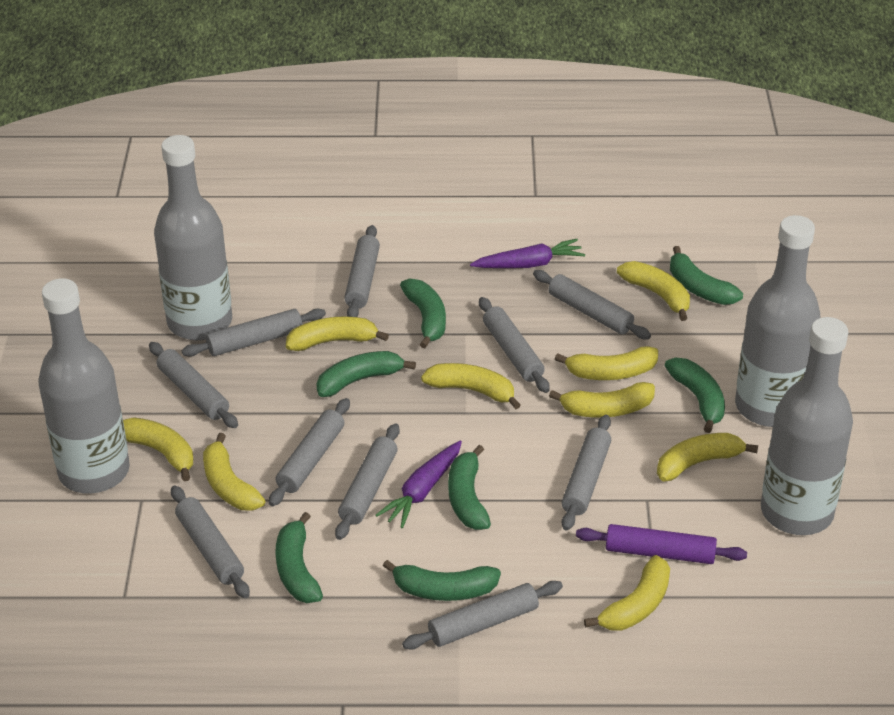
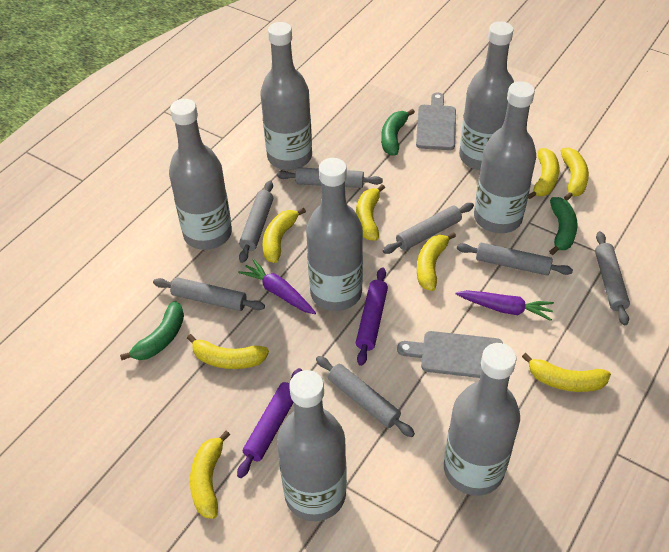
green banana: [276,512,323,603] [316,351,416,397] [383,560,501,601] [400,278,446,349] [448,445,491,530] [665,358,725,433] [670,246,743,305] = 7 -> [120,301,184,360] [381,109,415,155] [549,197,578,255] = 3
grey bottle: [38,278,130,494] [154,135,232,340] [735,215,820,427] [761,317,853,535] = 4 -> [169,99,232,250] [260,22,312,170] [277,370,347,521] [306,158,363,311] [444,343,520,496] [459,21,514,170] [474,81,536,233] = 7
grey cutting board: none = 0 -> [397,331,503,378] [416,93,456,150] = 2
grey rolling pin: [149,342,238,428] [171,485,250,598] [182,309,326,357] [269,398,350,506] [335,423,400,540] [344,225,380,317] [402,581,563,650] [479,297,550,393] [533,270,651,339] [561,415,611,531] = 10 -> [153,277,265,311] [239,181,273,263] [277,167,383,188] [316,356,415,437] [383,203,474,254] [457,243,573,276] [595,231,630,325] = 7
purple rolling pin: [576,524,747,564] = 1 -> [237,368,302,478] [356,267,388,366] = 2
yellow banana: [123,417,193,481] [203,433,266,511] [286,317,389,351] [421,363,521,409] [549,382,655,418] [555,346,658,380] [584,555,670,631] [617,261,690,321] [657,433,758,481] = 9 -> [187,334,269,369] [190,430,230,519] [263,208,306,263] [356,184,385,240] [417,232,456,291] [522,353,611,392] [528,148,559,199] [561,147,589,201] = 8

